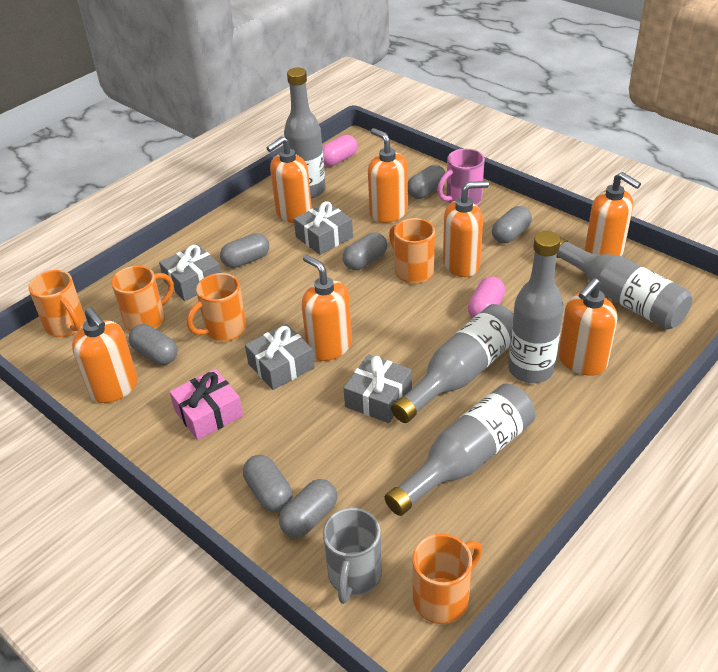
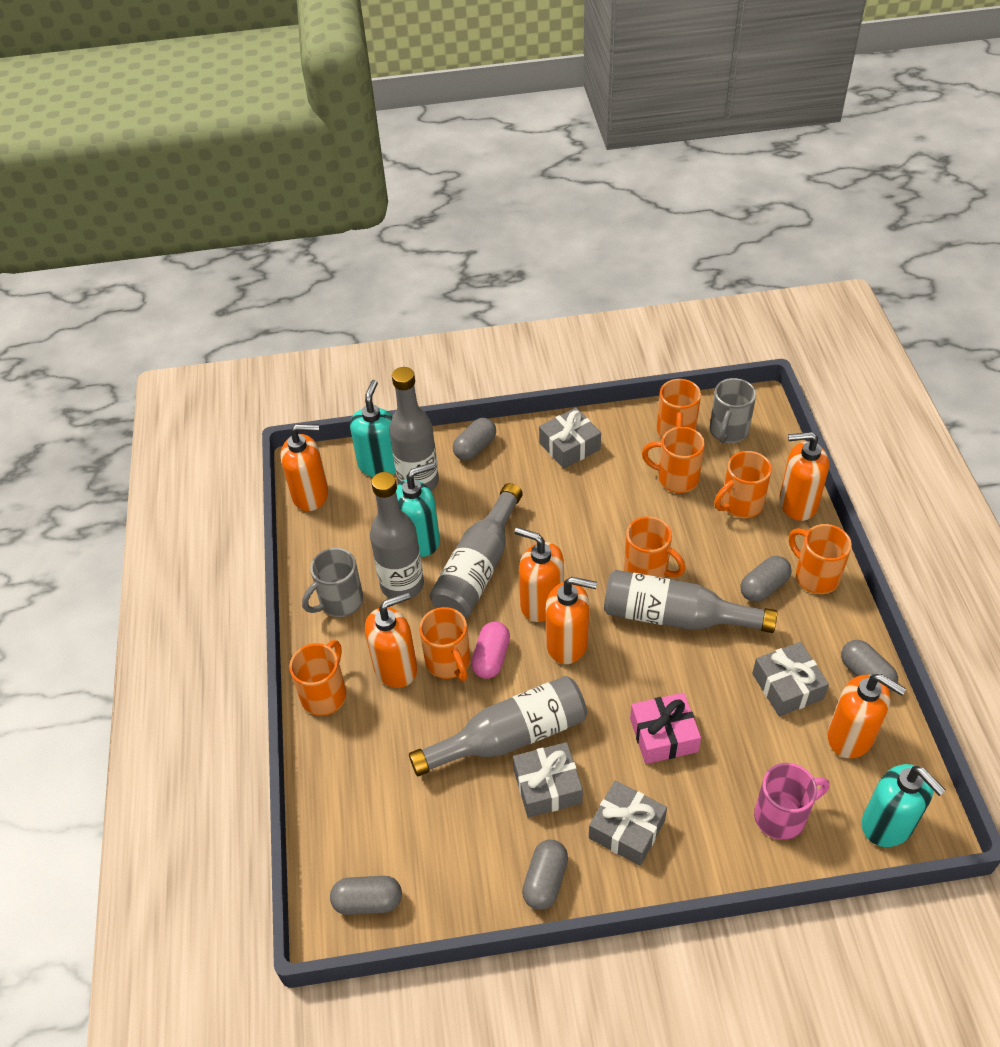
grey capsule: [128,324,178,365] [220,233,269,268] [243,455,293,512] [279,479,337,538] [343,232,387,270] [408,165,446,199] [492,206,532,243] = 7 -> [330,876,402,915] [453,418,496,461] [522,840,568,910] [741,556,791,602] [841,640,898,692] = 5
grey mug: [323,508,382,604] = 1 -> [302,548,363,617] [710,378,756,443] = 2
orange mug: [28,270,86,337] [111,266,174,331] [187,273,247,342] [389,218,435,284] [412,533,482,624] = 5 -> [289,640,347,716] [419,607,470,681] [624,516,685,578] [642,427,705,493] [657,379,701,438] [714,451,772,518] [789,524,852,594] = 7
orange soap dispenser: [72,307,138,403] [266,136,312,223] [302,255,352,361] [368,128,408,223] [443,181,489,277] [558,278,618,376] [585,172,641,256] = 7 -> [280,424,328,511] [365,592,417,688] [514,527,564,622] [546,577,597,664] [779,432,829,521] [827,674,906,759] = 6
pink capsule: [322,135,357,167] [468,276,505,318] = 2 -> [471,621,510,679] = 1
turquoise soap dispenser: none = 0 -> [350,380,396,477] [396,462,440,557] [862,764,946,847] = 3

